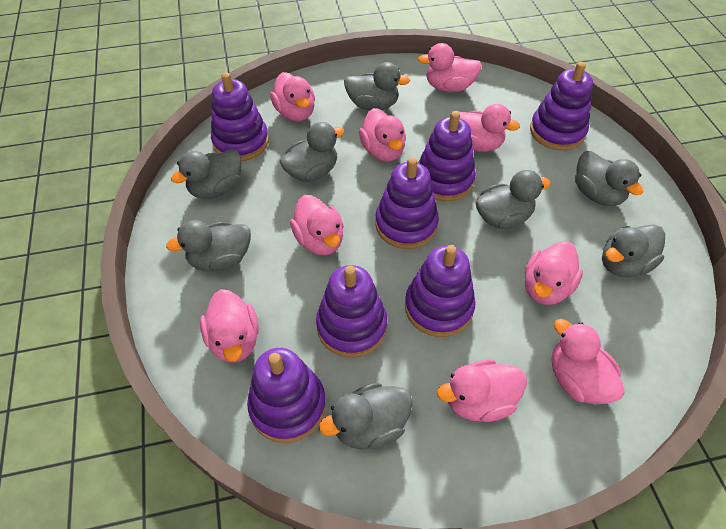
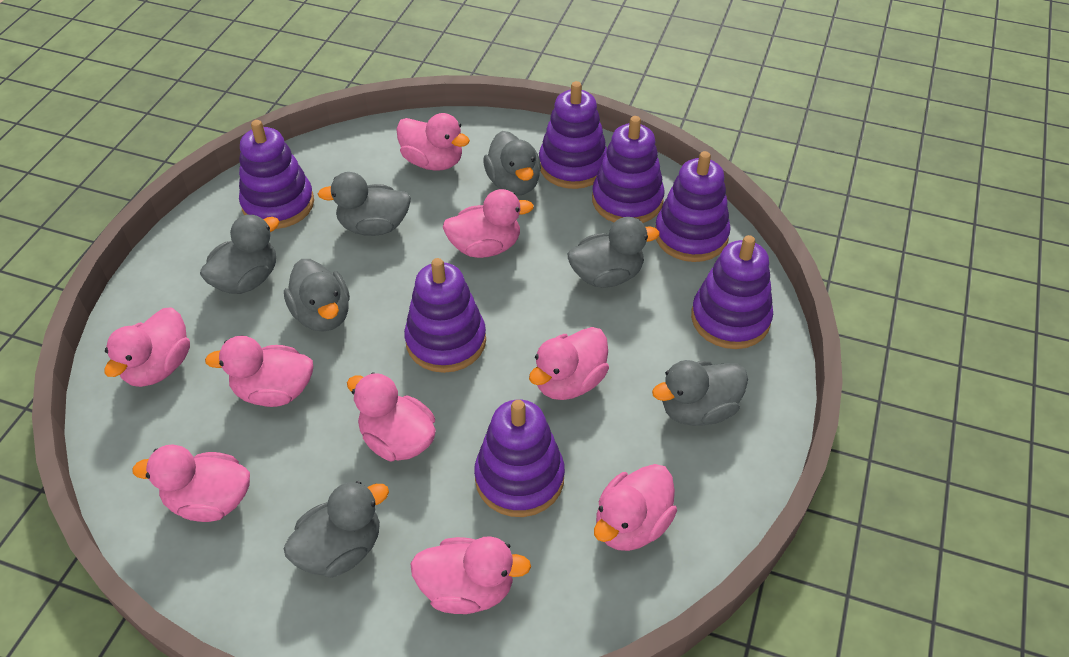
grey duck: [166,220,251,271] [171,149,241,199] [280,122,344,182] [319,383,413,449] [344,62,410,110] [476,170,551,229] [575,151,643,206] [602,225,665,277] = 8 -> [200,214,279,294] [284,259,350,332] [284,481,389,578] [318,172,411,236] [483,131,541,196] [568,217,660,288] [652,360,748,426] = 7

